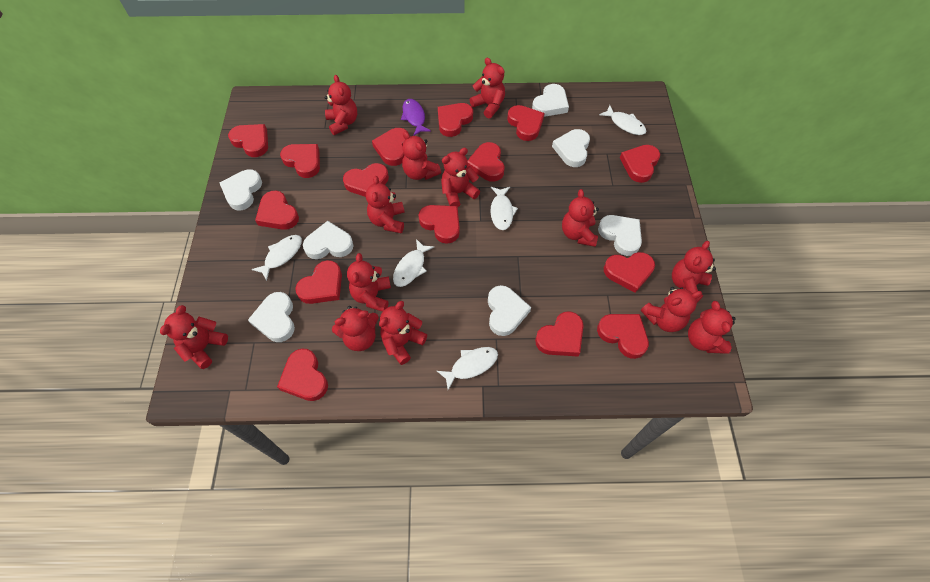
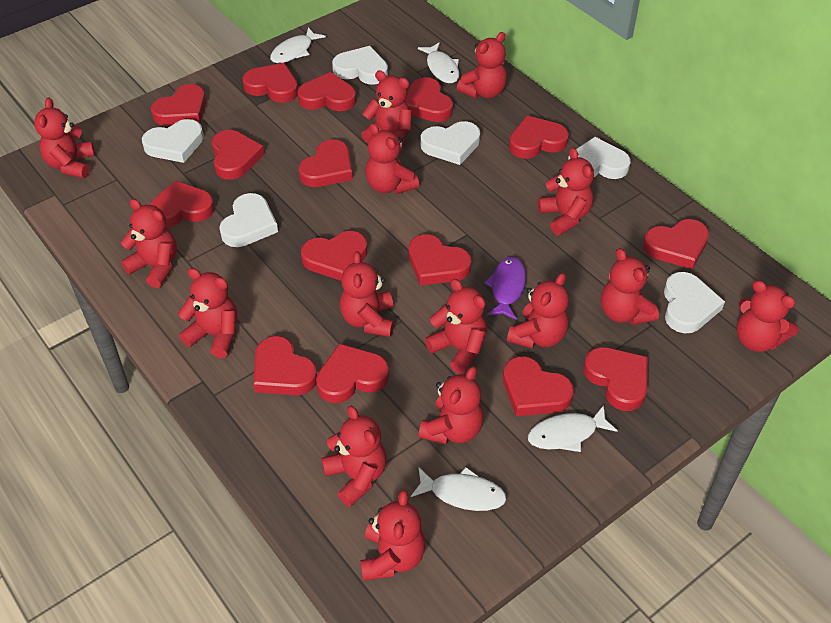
red teddy bear: [160,305,228,369] [325,75,357,135] [332,306,379,351] [347,253,391,312] [366,176,405,233] [379,301,427,365] [402,131,441,180] [441,148,480,207] [469,58,505,118] [562,189,599,247] [641,287,702,332] [672,241,716,302] [688,301,736,354] = 13 -> [34,98,95,178] [121,199,177,288] [178,268,237,358] [321,406,387,507] [340,251,394,337] [360,490,425,580] [361,70,412,151] [365,123,419,194] [419,366,484,445] [425,279,487,374] [457,32,507,98] [507,273,569,349] [538,148,594,236] [601,248,659,325] [736,280,799,352] = 15
white fish: [251,235,302,281] [393,239,434,287] [437,347,498,390] [491,187,518,230] [599,105,646,135] = 5 -> [270,27,326,63] [411,467,507,511] [418,42,459,83] [528,405,618,452] = 4
white heart: [219,169,262,210] [248,292,295,342] [303,221,354,259] [488,285,531,336] [532,84,569,117] [552,129,590,167] [598,215,642,256] = 7 -> [142,119,204,163] [219,193,278,247] [332,46,388,85] [421,121,480,165] [568,137,631,179] [664,272,725,333] = 6

